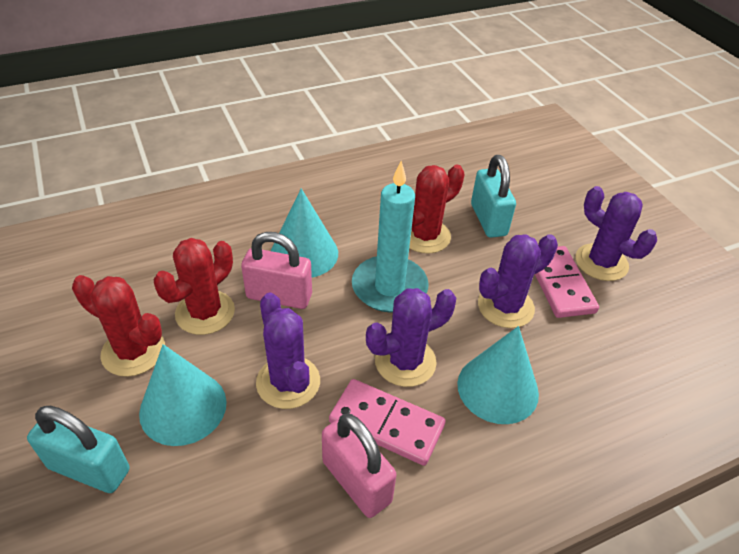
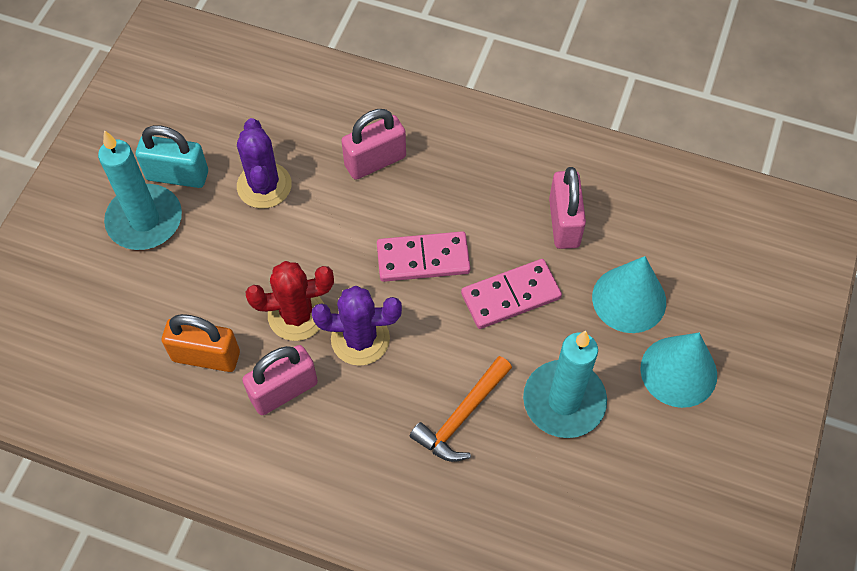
orange hammer: none = 0 -> [410,356,512,462] = 1
orange padlock: none = 0 -> [162,314,240,372] = 1
pink padlock: [241,232,312,309] [322,414,397,518] = 2 -> [242,345,318,415] [341,109,406,180] [549,167,586,249] = 3
purple cactus: [256,293,320,409] [366,288,456,387] [478,234,558,328] [575,186,657,281] = 4 -> [237,118,292,209] [312,286,402,366] = 2
red cactus: [72,275,165,377] [154,238,235,335] [409,165,465,253] = 3 -> [245,261,334,341] = 1
turquoise candle: [352,161,429,313] = 1 -> [98,130,182,250] [523,331,607,438] = 2
turquoise cone: [139,344,226,446] [271,188,338,277] [457,326,539,424] = 3 -> [592,256,666,333] [640,333,717,408] = 2
turquoise padlock: [27,406,129,493] [471,155,516,238] = 2 -> [136,125,208,188] = 1

